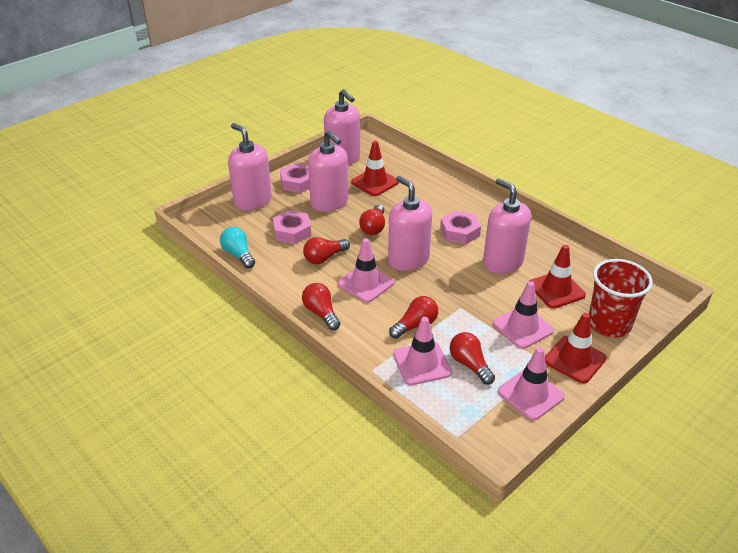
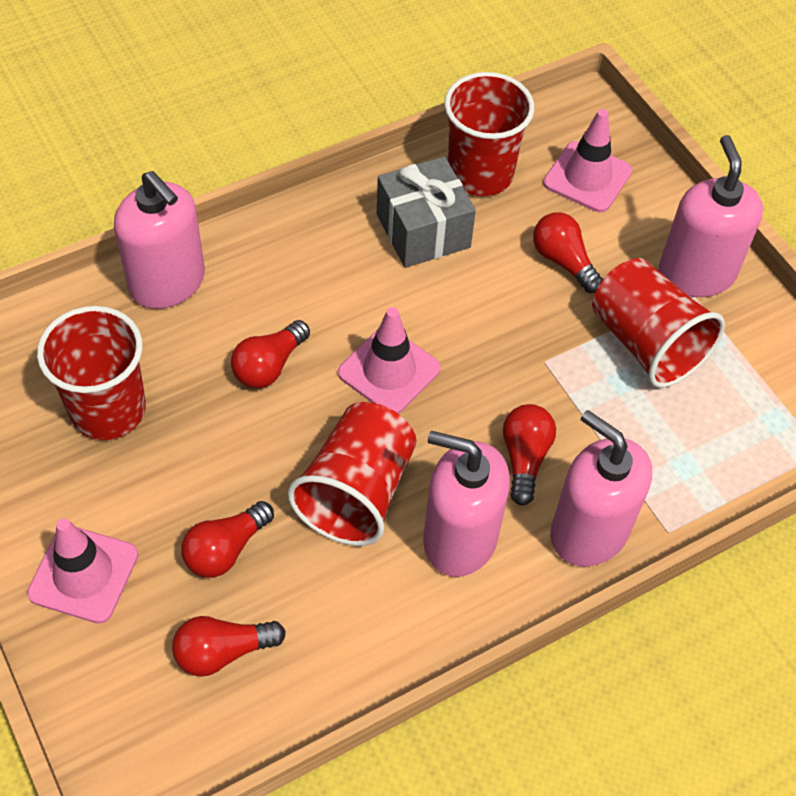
grey gift: none = 0 -> [377,156,476,268] = 1
pink nut: [273,210,311,244] [280,163,310,193] [440,211,481,245] = 3 -> none = 0
pink soap dispenser: [228,123,272,211] [308,130,348,212] [324,89,360,165] [388,176,432,271] [483,178,531,274] = 5 -> [114,171,205,309] [423,431,510,577] [550,410,652,567] [659,135,763,297] = 4
pink traffic cone: [338,238,394,303] [393,317,452,385] [493,281,554,349] [498,347,565,420] = 4 -> [27,518,138,623] [338,307,441,414] [543,109,632,212] = 3
red cup: [589,259,653,338] = 1 -> [37,306,146,440] [288,402,417,546] [444,72,534,196] [592,258,725,388] = 4
red traffic cone: [351,141,399,196] [529,245,586,309] [545,313,606,383] = 3 -> none = 0
turquoise light bulb: [220,227,255,268] = 1 -> none = 0

